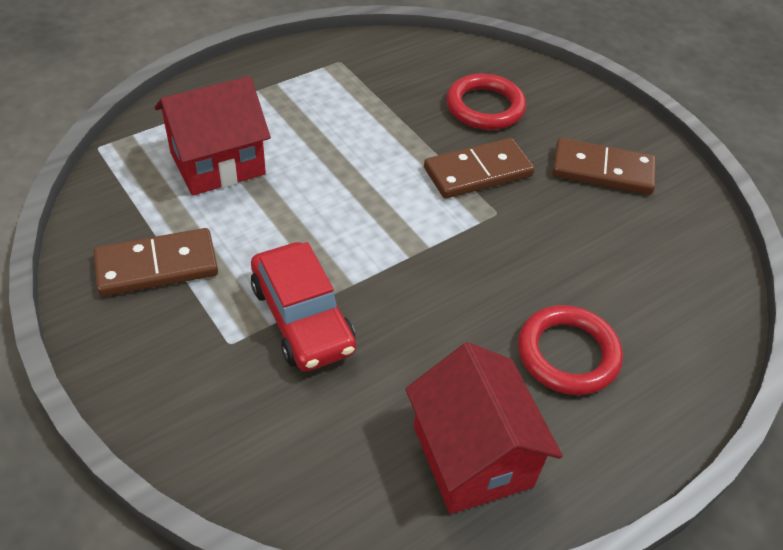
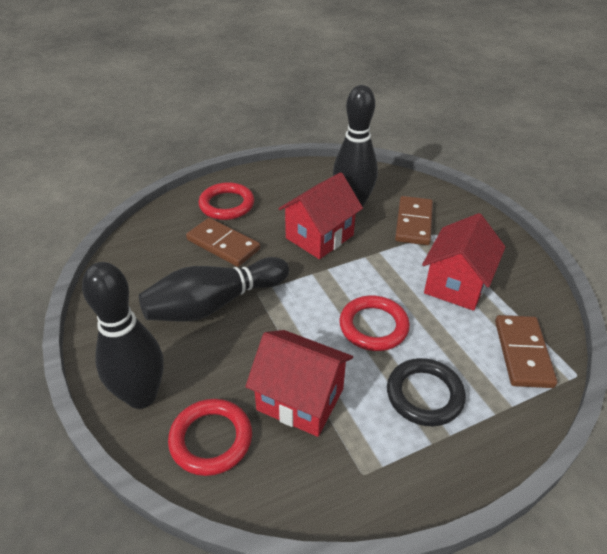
black bowling pin: none = 0 -> [82,262,164,409] [139,257,289,321] [333,85,378,207] = 3
black ring: none = 0 -> [387,358,466,426] = 1
red car: [251,242,356,371] = 1 -> none = 0
red house: [154,76,271,196] [405,342,563,514] = 2 -> [245,330,353,437] [278,172,363,259] [422,213,506,311] = 3
red ring: [446,74,526,130] [518,305,623,395] = 2 -> [168,399,252,476] [199,182,254,220] [340,295,410,351] = 3

